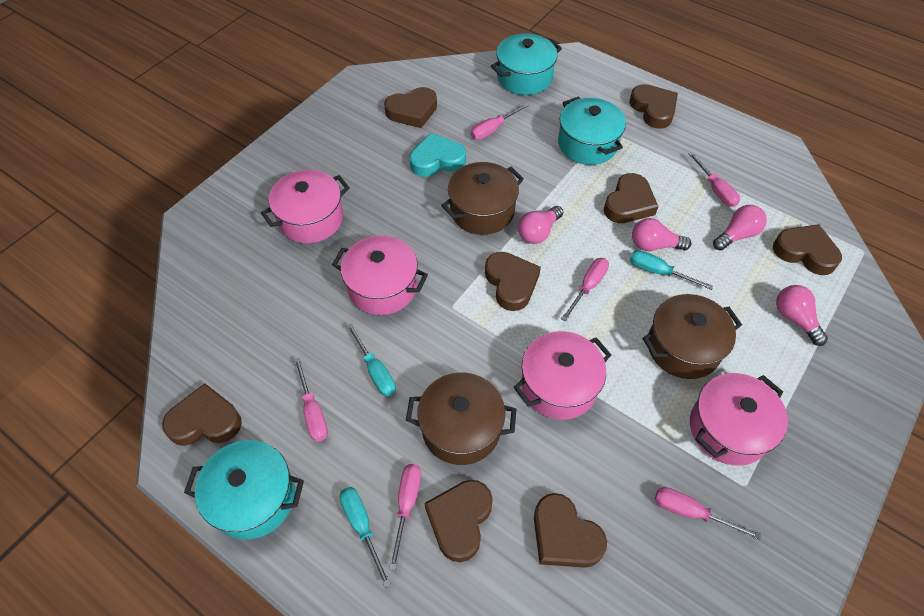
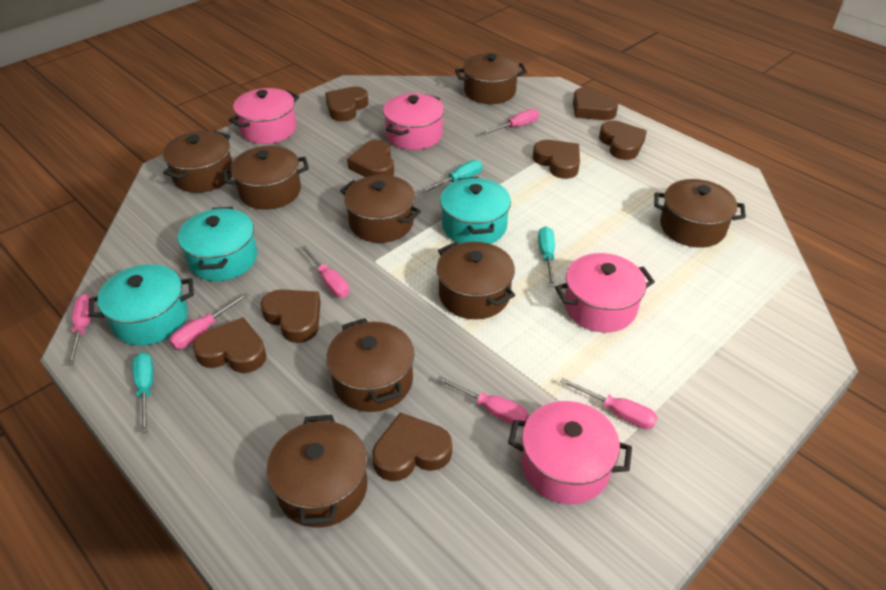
brown pot: [406,373,516,465] [441,162,524,235] [642,294,742,379] = 3 -> [163,131,232,193] [223,146,309,210] [267,415,368,528] [326,318,415,412] [340,175,421,243] [436,242,515,319] [455,53,527,104] [654,179,746,248] = 8
pink light bulb: [518,206,563,244] [632,218,691,251] [713,205,767,251] [776,285,828,346] = 4 -> none = 0
turquoise heart: [410,133,466,177] = 1 -> none = 0

